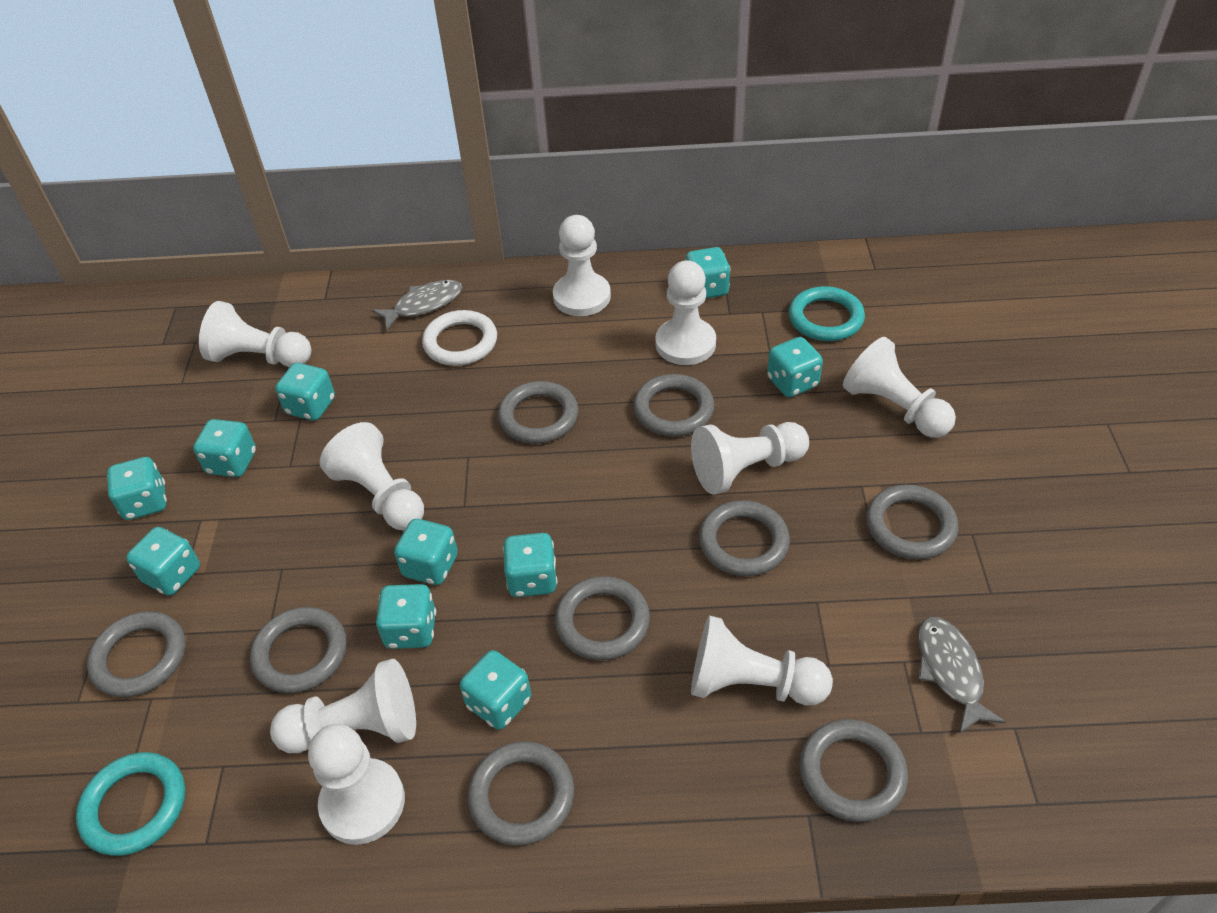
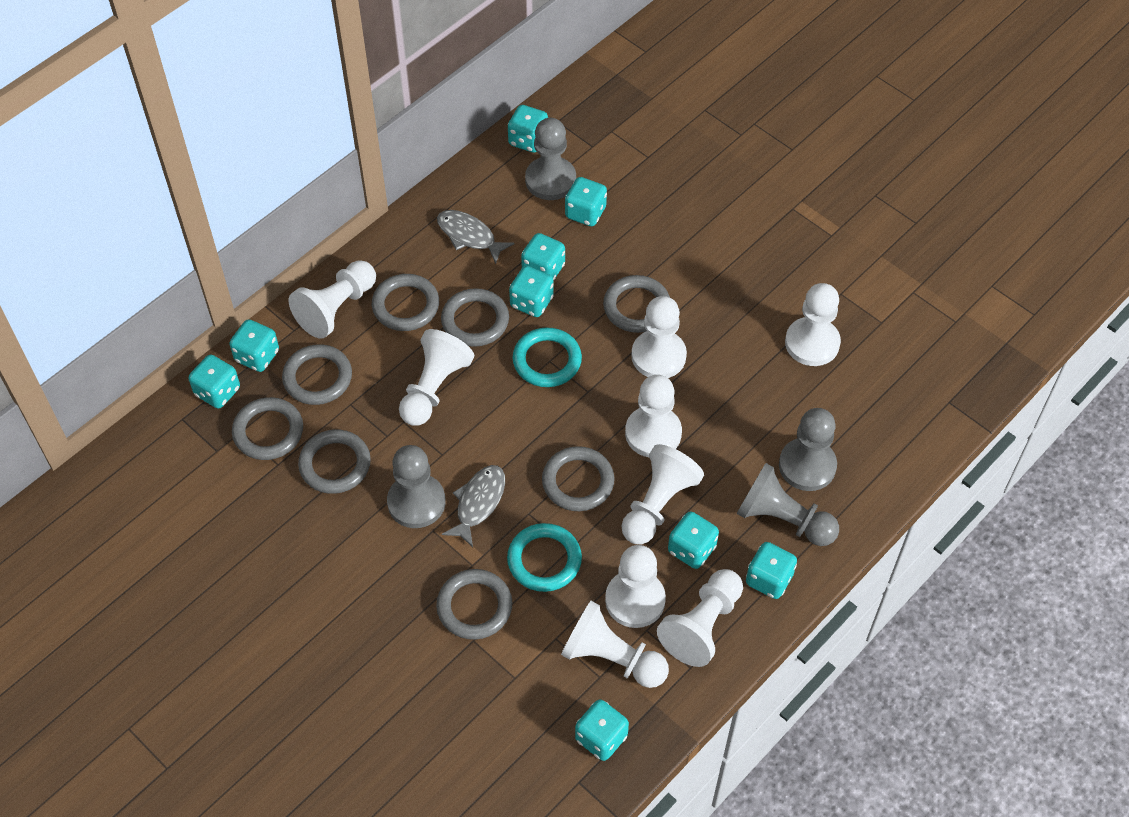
grey pawn: none = 0 -> [387,445,446,528] [525,118,576,200] [736,463,839,546] [779,408,837,491] = 4
grey ring: [87,611,186,697] [250,607,347,693] [468,741,574,845] [498,381,578,444] [555,576,650,660] [633,374,714,437] [699,500,790,576] [799,719,908,822] [866,484,958,560] = 9 -> [232,397,303,460] [282,344,352,405] [298,430,371,494] [372,274,439,331] [436,569,512,640] [441,288,509,347] [542,446,615,511] [603,275,670,333] = 8
turquoise dice: [107,457,167,520] [126,527,200,596] [193,419,256,477] [275,363,335,421] [376,584,436,649] [394,519,458,585] [460,650,531,730] [503,533,557,597] [685,247,731,299] [767,337,823,397] = 10 -> [189,355,240,409] [229,319,279,372] [508,105,548,153] [509,266,554,317] [521,233,565,280] [565,177,607,226] [575,699,629,761] [668,511,719,569] [746,542,797,599] = 9
white ring: [422,310,497,366] = 1 -> none = 0

